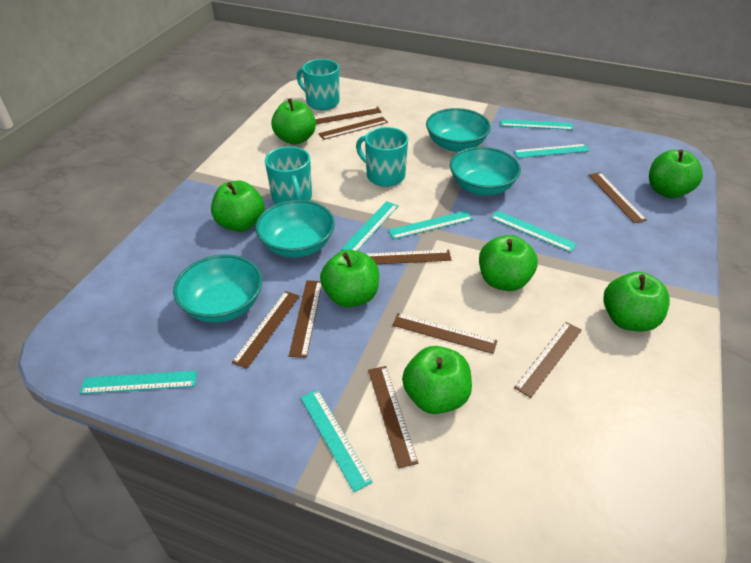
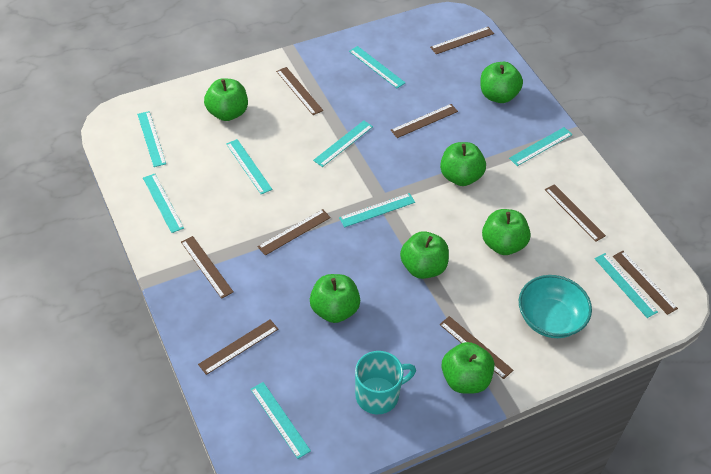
turquoise bowl: [173,255,262,323] [255,200,335,258] [426,108,491,152] [450,147,521,196] = 4 -> [519,275,592,338] = 1
turquoise mug: [265,146,312,204] [297,59,339,110] [356,127,408,187] = 3 -> [355,351,416,414] = 1
turquoise ruler: [80,371,197,394] [301,390,373,492] [341,201,398,251] [388,210,473,239] [491,210,577,252] [500,119,573,130] [514,144,590,158] = 7 -> [137,111,166,167] [143,173,184,233] [226,139,272,194] [250,382,311,459] [313,121,373,167] [339,193,415,227] [349,46,405,88] [509,127,573,166] [595,253,658,318] = 9

